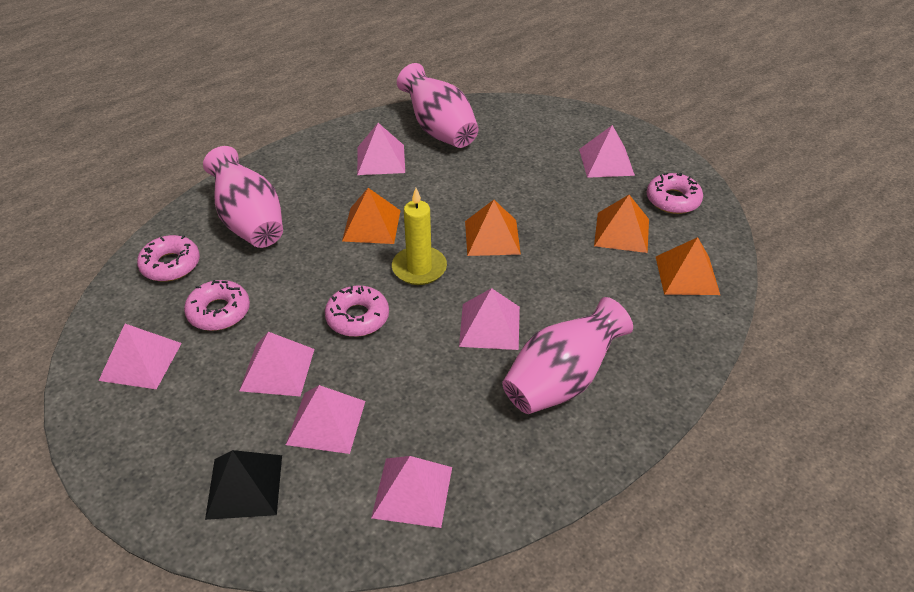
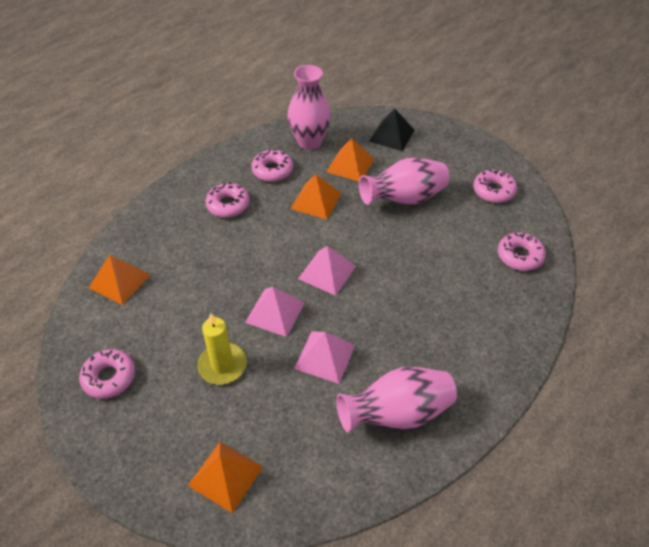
pink donut: [137,235,200,281] [184,280,250,331] [325,286,389,337] [647,173,703,214] = 4 -> [79,349,135,399] [205,183,250,218] [251,149,293,182] [473,170,517,203] [498,232,546,271] = 5
pink pyramid: [99,324,182,389] [239,332,315,396] [286,385,365,454] [357,123,405,175] [371,456,452,528] [459,288,520,350] [579,125,635,178] = 7 -> [245,287,305,337] [294,331,355,384] [298,246,356,296] = 3

